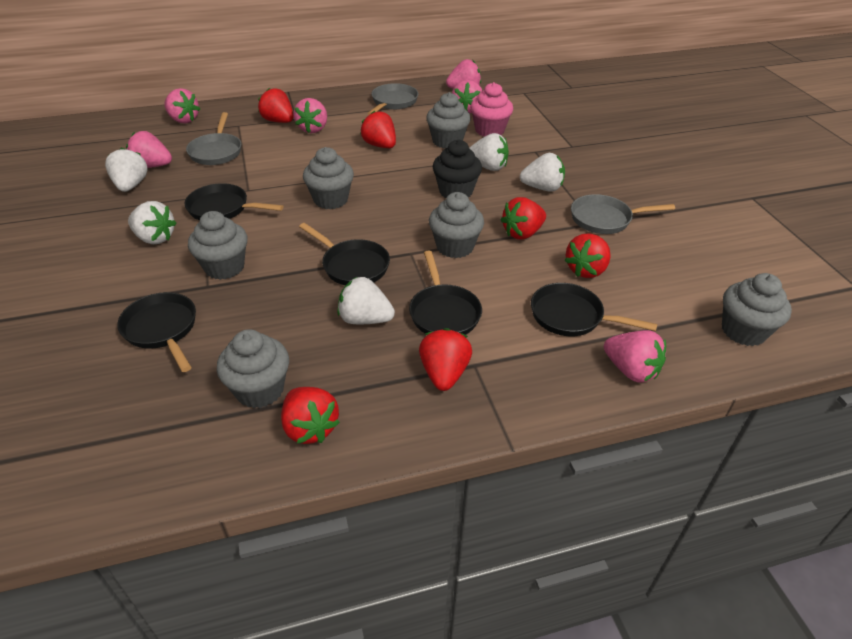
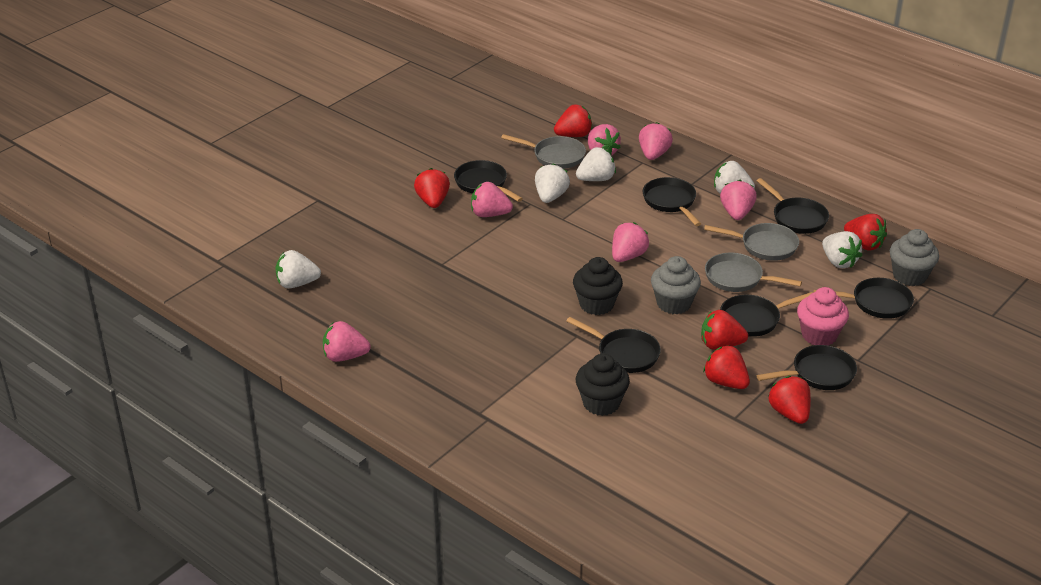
black cupcake: [433,140,482,198] = 1 -> [573,257,623,315] [576,354,630,416] = 2
black pan: [117,292,196,372] [184,183,283,221] [299,223,390,285] [409,251,482,335] [531,283,657,336] = 5 -> [454,160,523,202] [566,317,661,373] [643,177,701,226] [720,292,813,337] [757,178,829,234] [757,345,857,390] [813,278,914,319] = 7
grey cupcake: [188,211,248,280] [217,329,289,408] [303,147,354,209] [426,92,471,148] [429,192,484,258] [722,273,792,346] = 6 -> [651,256,701,314] [890,229,939,286] = 2

